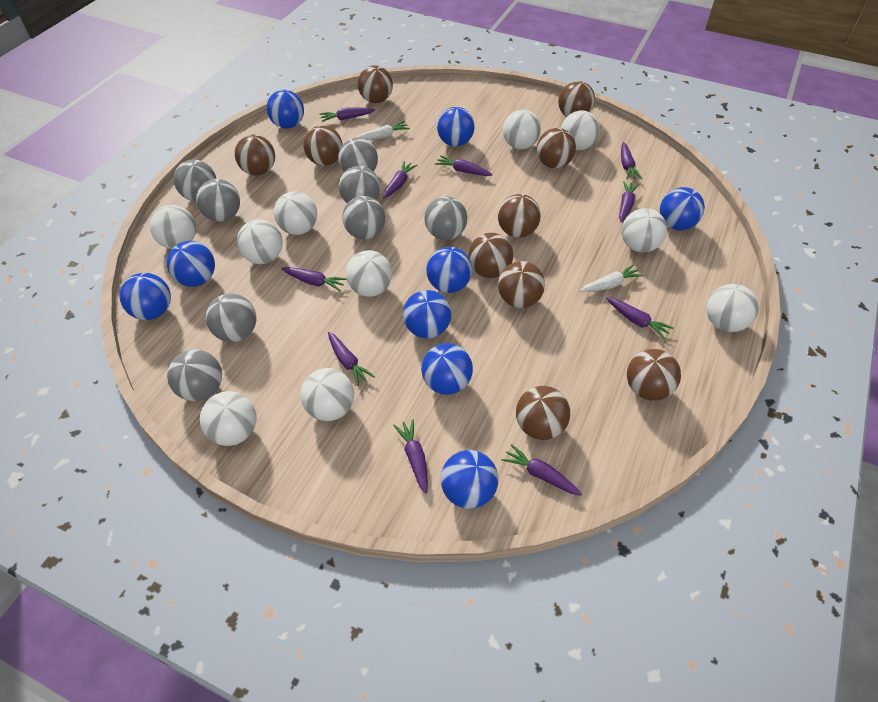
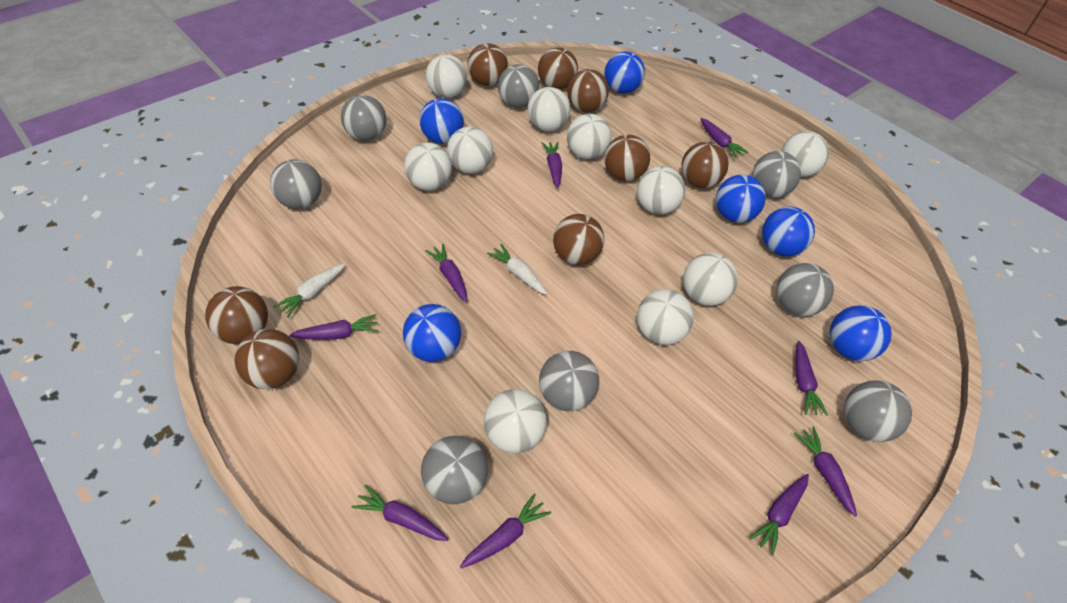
blue ball: [119,273,171,320] [167,241,215,287] [267,90,304,129] [403,290,451,338] [421,343,473,395] [426,247,472,293] [437,107,475,147] [440,450,498,509] [660,187,705,230] = 9 -> [403,304,461,362] [419,98,464,144] [604,51,645,94] [716,174,766,223] [762,206,815,256] [830,305,892,361] = 6
brown ball: [235,135,275,176] [303,125,343,166] [357,65,393,103] [468,233,513,278] [498,194,541,238] [498,261,545,308] [516,386,570,440] [536,128,576,169] [558,81,595,117] [627,349,681,401] = 10 -> [205,286,268,344] [235,329,299,389] [467,43,508,86] [538,47,578,90] [553,214,604,265] [567,69,609,112] [604,135,650,181] [681,142,729,188] = 8
purple carrot: [281,267,347,291] [319,107,375,122] [328,332,375,386] [383,161,418,199] [393,419,428,494] [435,155,493,176] [501,444,582,495] [606,297,674,339] [619,181,639,222] [621,142,642,179] = 10 -> [289,314,379,340] [351,485,448,541] [425,244,468,302] [460,493,551,568] [542,142,562,188] [701,118,749,158] [749,474,809,556] [794,427,857,517] [795,341,828,416] = 9

